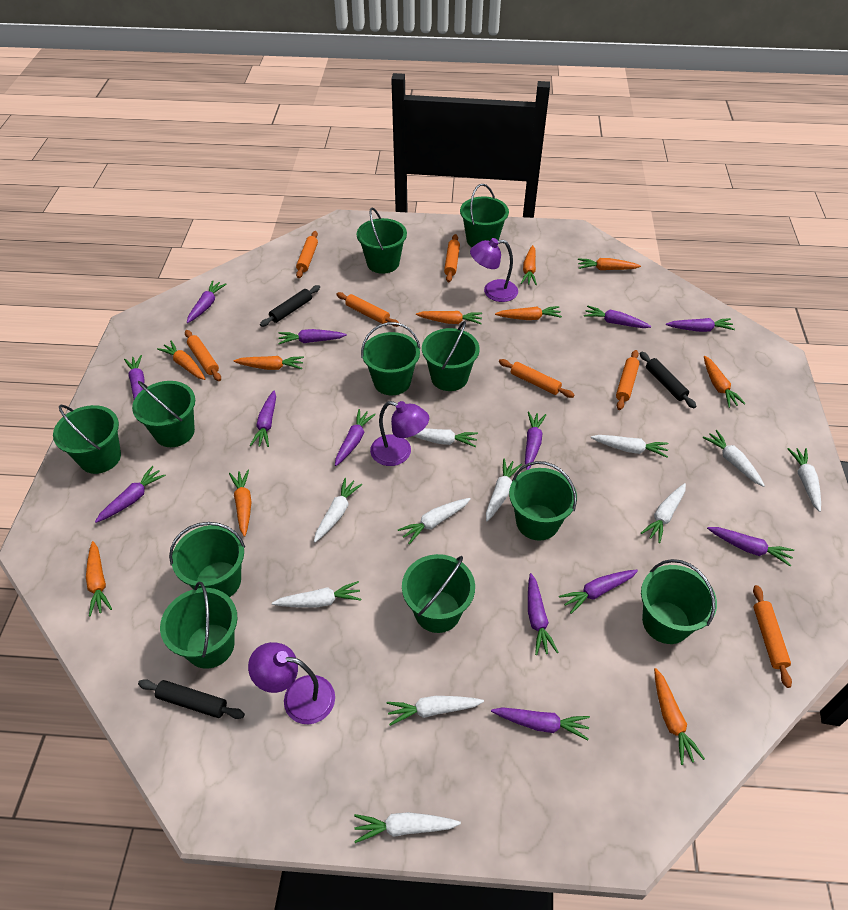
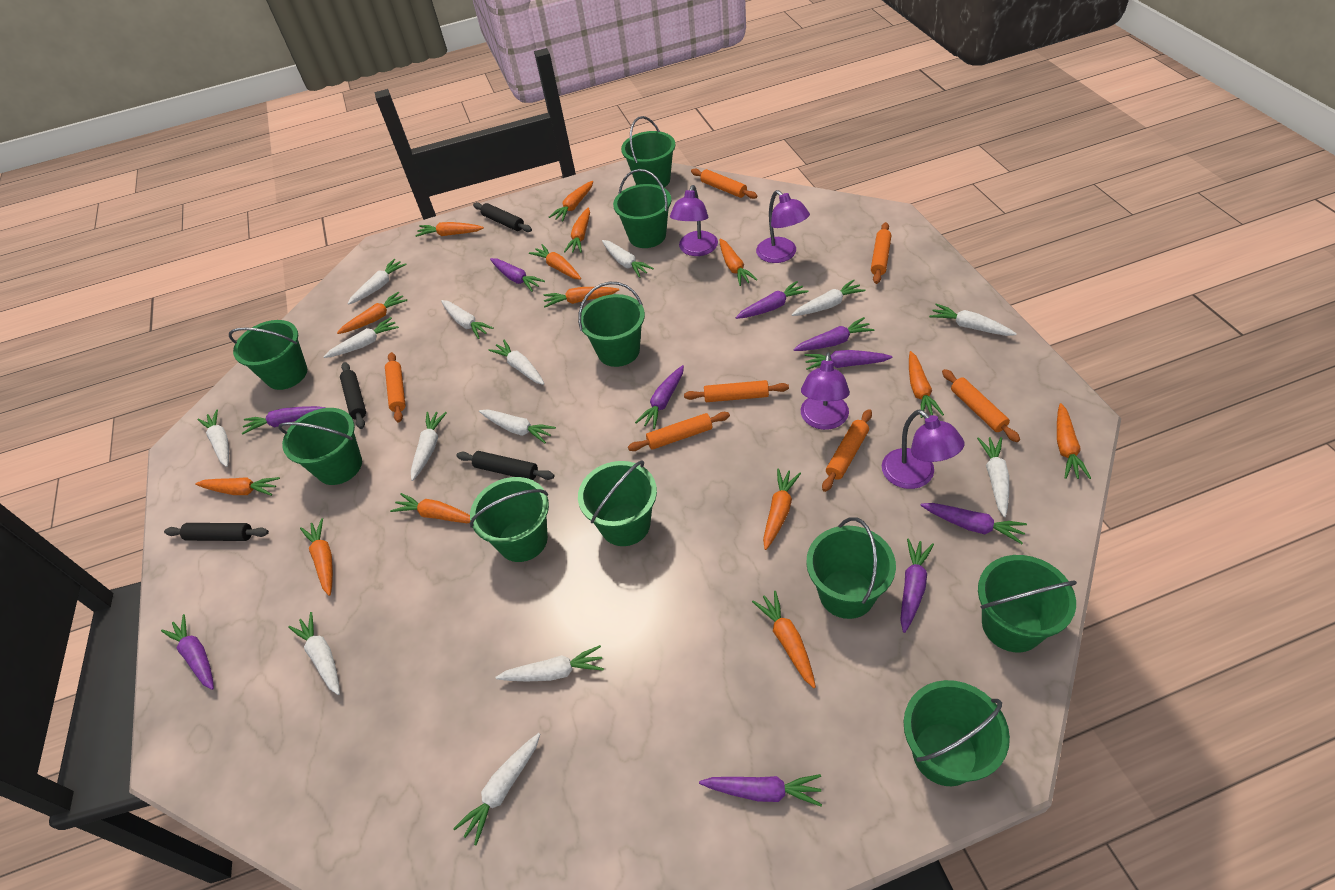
black rolling pin: [138,679,245,719] [260,285,320,327] [640,352,697,409] = 3 -> [164,523,269,541] [340,362,366,429] [456,451,554,480] [473,202,532,232] = 4
green bucket: [53,405,121,474] [132,381,195,447] [160,582,237,669] [169,522,245,597] [357,208,407,274] [361,322,420,395] [402,554,475,633] [422,321,480,391] [460,184,509,247] [509,461,577,540] [641,559,717,644] = 11 -> [229,320,307,390] [278,408,362,485] [470,477,549,562] [578,282,645,367] [578,460,657,546] [613,169,671,248] [621,116,675,187] [806,517,896,619] [904,680,1010,786] [978,555,1077,652] = 10
orange carrot: [86,541,112,616] [157,341,205,380] [229,470,252,537] [233,356,304,370] [416,311,482,324] [495,306,562,320] [521,245,537,285] [578,258,641,270] [654,668,705,765] [704,356,746,408] = 10 -> [195,477,280,496] [300,518,333,596] [337,292,407,334] [390,493,470,523] [415,222,484,237] [529,244,581,280] [544,287,619,307] [549,181,593,222] [564,208,590,253] [719,239,758,286] [752,591,816,688] [763,468,801,550] [909,351,944,418] [1057,403,1091,479] = 14
purple carrot: [95,466,166,523] [124,355,145,399] [187,280,227,323] [250,391,276,447] [278,329,347,344] [335,409,376,466] [491,707,590,740] [525,412,546,470] [528,573,559,655] [559,570,638,614] [584,306,651,328] [666,318,735,332] [707,527,794,566] = 13 -> [161,614,214,690] [242,406,326,434] [490,258,545,292] [635,365,684,429] [699,774,822,807] [736,281,808,319] [793,317,874,351] [804,350,892,370] [900,538,934,633] [920,503,1027,544] = 10
purple lamp: [248,642,335,724] [370,401,429,466] [470,238,518,302] = 3 -> [670,185,718,256] [756,190,810,263] [801,352,850,430] [882,410,964,489] = 4
white carrot: [272,581,361,608] [314,478,362,542] [354,812,461,843] [386,696,484,726] [398,498,470,544] [414,428,478,447] [486,458,522,522] [591,435,668,458] [641,483,686,543] [703,430,765,487] [788,448,821,512] = 11 -> [197,410,229,467] [288,612,340,695] [323,317,399,358] [347,259,407,305] [411,412,447,481] [441,300,494,339] [453,733,540,845] [479,409,556,443] [488,340,544,385] [495,645,604,681] [602,240,654,278] [791,279,866,316] [929,304,1017,336] [977,437,1009,517] = 14

